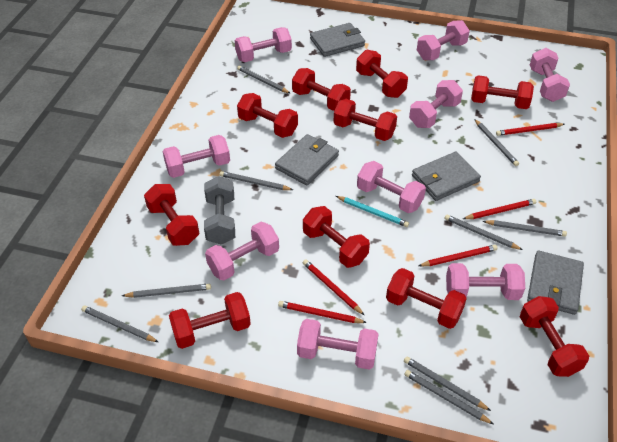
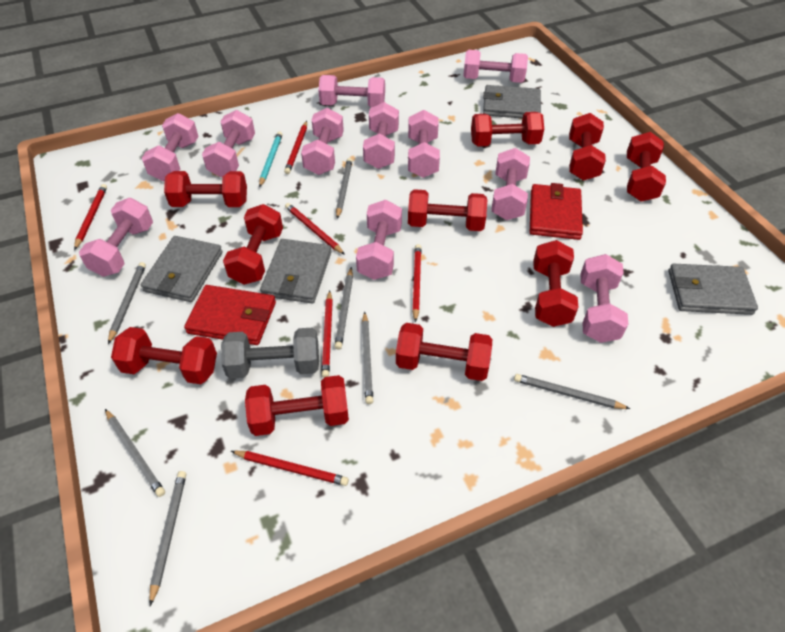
grey pencil: [81,306,158,342] [122,284,211,298] [220,171,293,190] [237,66,290,93] [404,356,491,411] [404,370,493,424] [445,215,523,250] [475,119,519,166] [483,220,567,237] = 9 -> [105,409,165,497] [108,262,146,344] [149,471,186,606] [334,267,353,350] [336,158,352,219] [362,312,373,404] [514,374,630,409] = 7
pink dumbbell: [162,135,230,178] [205,222,279,280] [235,27,292,62] [297,319,378,370] [357,161,426,213] [409,80,463,128] [417,20,470,60] [446,263,525,300] [530,48,570,102] = 9 -> [79,198,153,277] [142,113,198,181] [202,110,255,177] [301,108,344,175] [318,75,385,107] [356,200,402,280] [363,102,399,169] [408,110,440,178] [463,50,528,83] [491,148,530,220] [581,254,628,343] = 11
red pencil: [278,301,367,323] [303,259,364,315] [418,245,498,266] [463,199,536,219] [496,123,565,136] = 5 -> [74,184,107,250] [231,451,349,486] [284,121,307,174] [285,203,345,255] [322,290,333,378] [412,244,422,323] = 6
red wallet: none = 0 -> [184,285,276,345] [530,183,583,240] = 2

